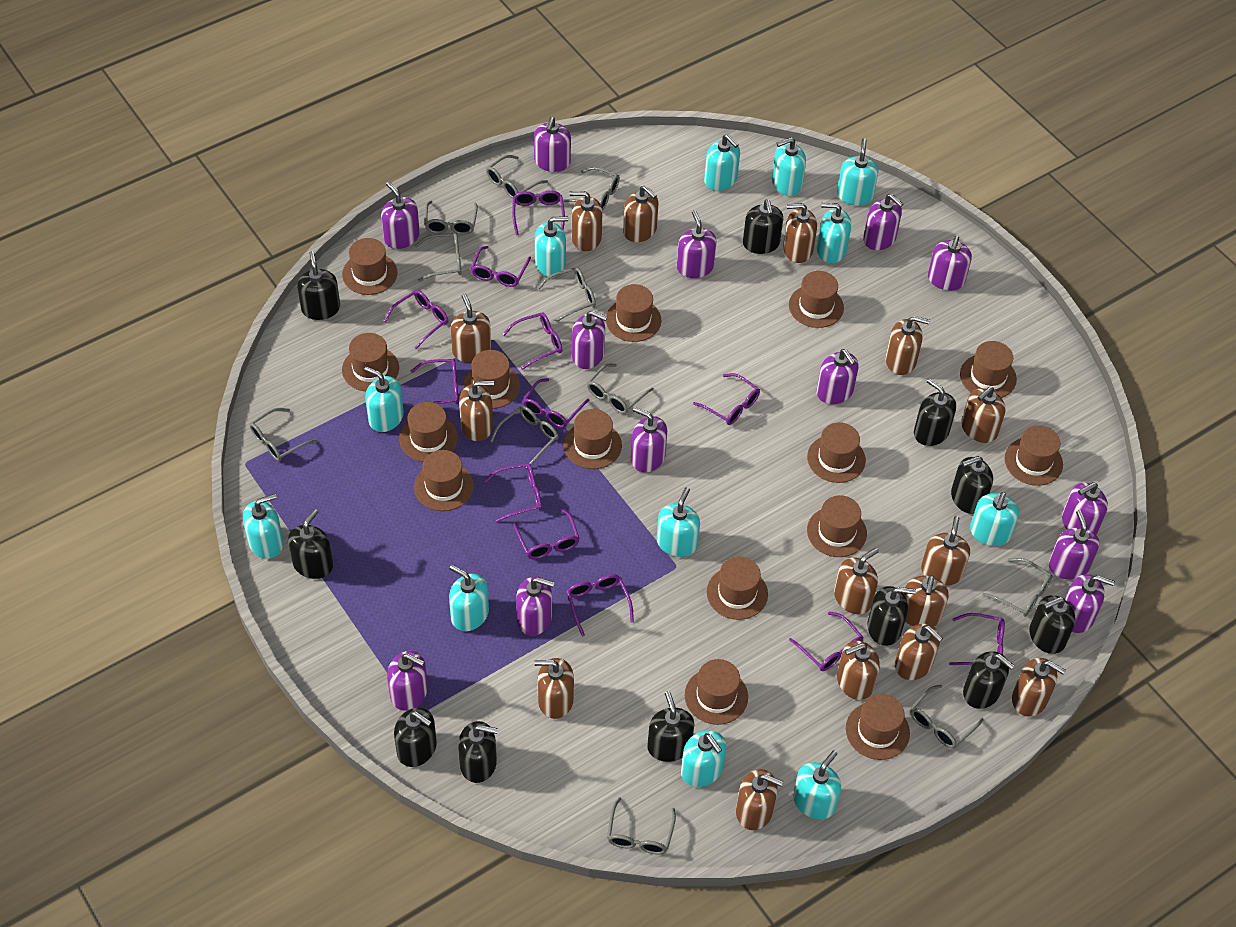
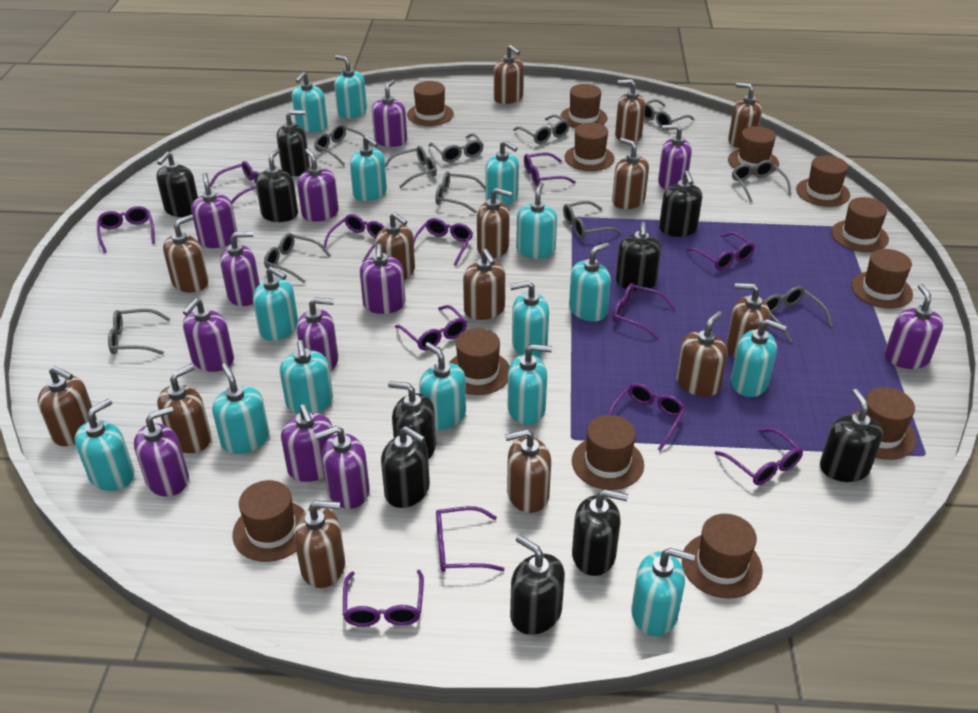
black soap dispenser: [288,509,333,579] [297,251,340,320] [394,707,437,767] [458,721,498,783] [647,691,694,762] [743,199,783,254] [867,586,916,646] [914,379,956,446] [951,456,993,514] [963,651,1015,709] [1029,595,1076,654] = 11 -> [156,152,198,217] [256,148,298,222] [277,110,310,176] [381,426,430,508] [388,381,436,459] [510,535,565,635] [572,489,628,576] [616,222,661,291] [659,170,702,237] [820,389,883,482] = 10
brown hat: [342,238,397,295] [342,333,399,391] [399,402,458,462] [414,450,474,511] [463,350,520,409] [564,409,622,469] [606,284,661,342] [685,659,748,725] [707,556,768,620] [789,271,844,328] [807,422,866,483] [807,495,867,557] [846,694,910,760] [960,341,1017,398] [1004,425,1063,486] = 15 -> [233,480,304,562] [407,81,454,126] [449,328,510,395] [560,84,607,128] [565,123,615,171] [572,415,644,490] [682,514,763,599] [728,126,779,175] [796,155,850,207] [831,197,889,252] [851,249,913,309] [851,387,916,460] = 12
brown soap dispenser: [451,294,491,362] [459,380,494,441] [534,658,574,719] [570,191,603,251] [623,185,658,242] [736,769,783,830] [783,203,817,263] [834,548,879,614] [837,641,880,700] [886,316,930,375] [895,624,943,680] [903,575,949,627] [921,516,970,586] [961,386,1006,443] [1012,658,1066,717] = 15 -> [38,366,97,446] [157,364,211,453] [163,215,209,293] [294,500,345,588] [375,212,415,280] [463,249,505,320] [477,188,512,258] [494,45,524,104] [505,429,551,513] [612,138,649,209] [615,79,645,142] [676,311,728,397] [726,283,770,358] [728,83,762,148] = 14
purple soap dispenser: [381,182,420,249] [387,651,428,710] [516,576,554,636] [534,117,571,172] [572,310,607,369] [631,407,667,472] [677,210,717,278] [816,349,859,404] [863,194,903,250] [928,236,972,291] [1049,510,1100,580] [1062,482,1108,535] [1065,574,1115,633] = 13 -> [134,406,189,497] [183,298,234,372] [191,172,237,248] [220,231,260,306] [281,404,334,482] [297,148,339,222] [297,297,338,372] [315,426,369,509] [360,244,405,314] [372,80,407,147] [658,124,692,190] [885,284,943,369] = 12
turquoise soap dispenser: [243,494,283,559] [364,367,404,432] [449,565,489,631] [535,216,568,277] [657,487,700,557] [681,731,726,787] [704,134,740,191] [772,137,806,196] [793,751,841,819] [817,203,851,263] [837,138,878,206] [970,492,1019,546] = 12 -> [75,398,135,491] [212,363,269,454] [253,266,298,341] [280,340,333,414] [292,72,328,132] [334,55,367,119] [350,136,387,201] [419,342,466,430] [485,140,519,205] [507,344,552,425] [510,281,549,357] [516,182,557,259] [569,242,611,322] [631,548,695,636] [731,319,787,397] = 15

